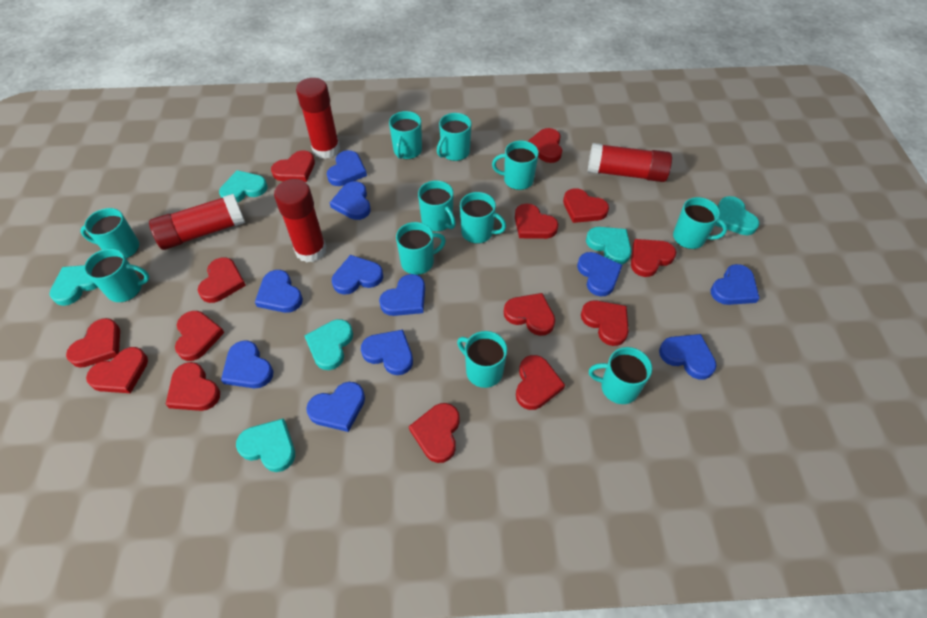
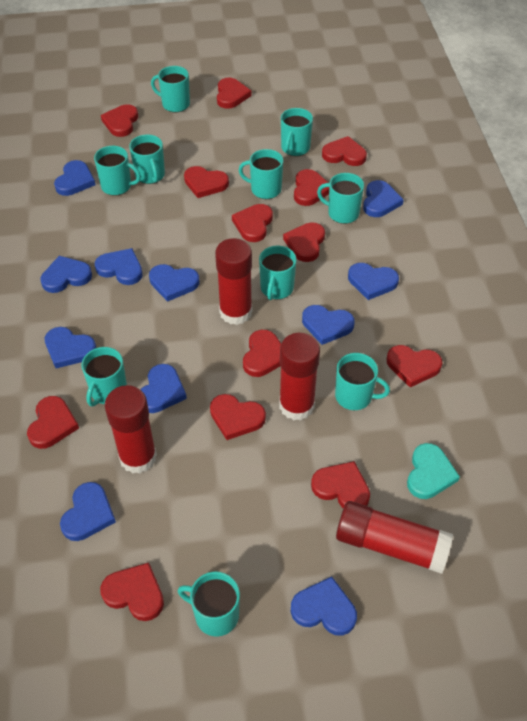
red heart: [66,318,120,368] [86,347,148,393] [165,362,220,411] [175,311,225,361] [198,257,246,303] [271,150,315,182] [409,403,460,463] [504,293,555,336] [515,203,558,239] [516,355,565,410] [528,128,562,163] [563,188,609,223] [581,300,629,346] [631,239,676,277] = 14 -> [27,396,79,449] [100,563,164,621] [101,104,138,137] [184,166,229,198] [210,394,266,440] [217,78,252,109] [232,204,273,242] [243,330,281,377] [283,222,325,262] [294,169,329,206] [311,461,370,509] [322,136,367,166] [387,345,442,387] = 13
turquoise heart: [49,265,98,306] [219,170,267,203] [236,418,295,472] [305,319,353,370] [586,227,632,264] [715,196,759,235] = 6 -> [407,443,460,499] = 1
turquoise mug: [80,208,139,259] [84,249,149,302] [389,111,422,159] [396,222,446,275] [418,180,456,232] [437,113,471,161] [457,331,507,388] [460,192,506,244] [492,141,539,190] [589,347,652,404] [673,197,727,249] = 11 -> [81,347,127,406] [94,146,141,196] [129,134,165,184] [151,66,190,112] [178,572,240,637] [239,149,283,199] [259,246,296,300] [281,108,313,156] [317,173,364,224] [335,353,390,410] = 10

